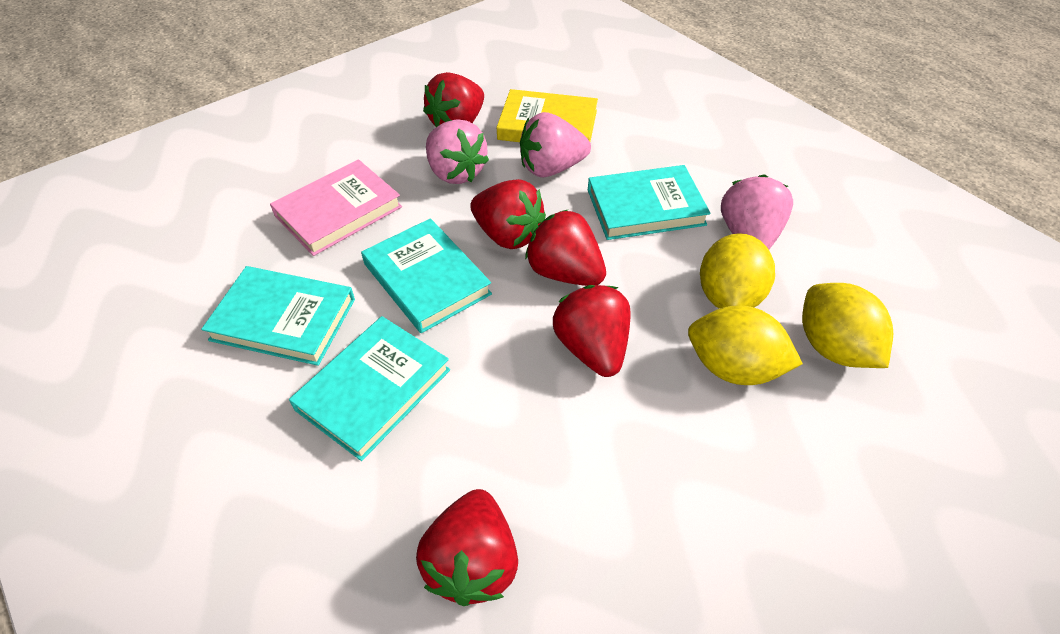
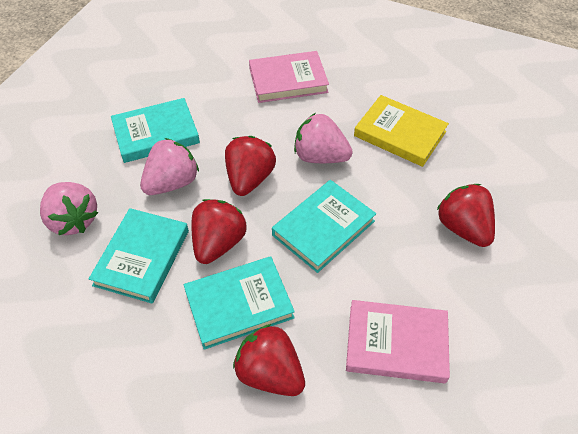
pink book: [270,159,402,256] = 1 -> [249,51,329,103] [346,300,450,383] = 2
red strawberry: [416,489,518,606] [423,72,484,127] [470,179,546,249] [525,210,606,286] [553,285,631,377] = 5 -> [192,199,246,264] [225,136,276,196] [233,324,305,396] [437,184,495,247] = 4
yellow lemon: [688,305,803,385] [700,233,775,309] [802,283,893,368] = 3 -> none = 0

